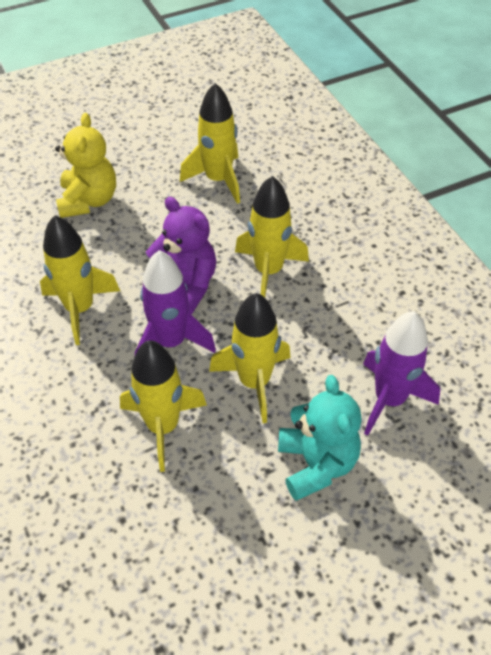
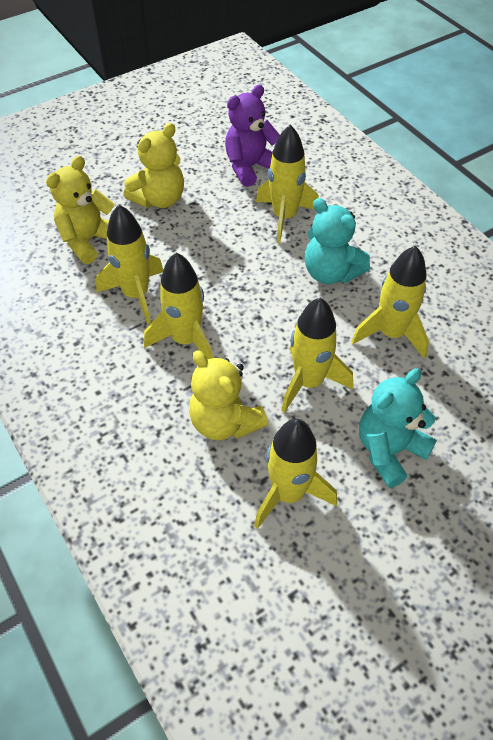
purple rocket: [135,250,216,355] [363,311,440,436] = 2 -> none = 0
turquoise teddy bear: [278,375,362,501] = 1 -> [304,198,370,284] [359,368,437,488] = 2
yellow rocket: [40,215,120,345] [120,340,207,472] [180,83,240,204] [209,293,291,423] [235,176,309,297] = 5 -> [96,205,163,324] [144,253,213,359] [254,419,337,529] [256,125,319,244] [281,298,353,413] [351,246,429,359] = 6
yellow teddy bear: [55,113,116,218] = 1 -> [46,155,115,264] [124,123,184,208] [189,350,268,440] = 3

